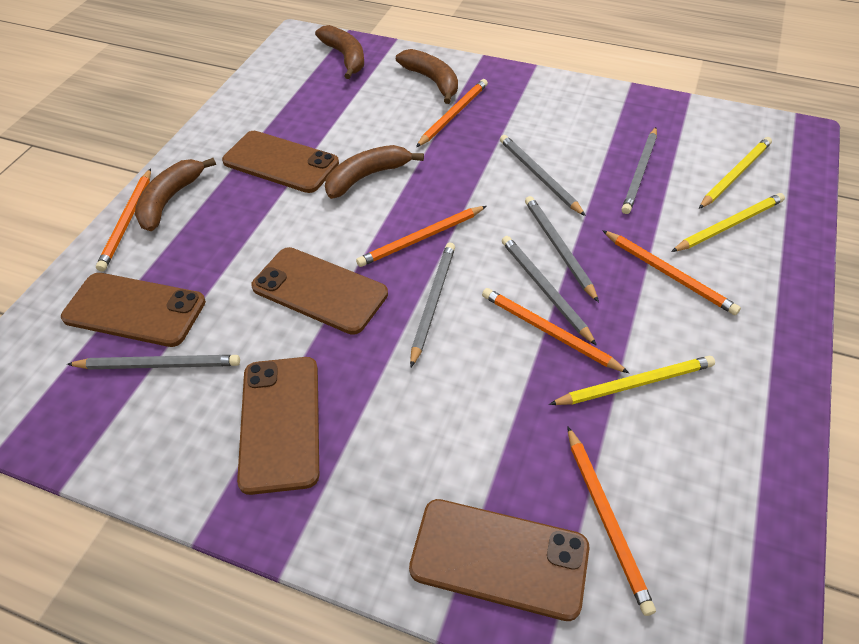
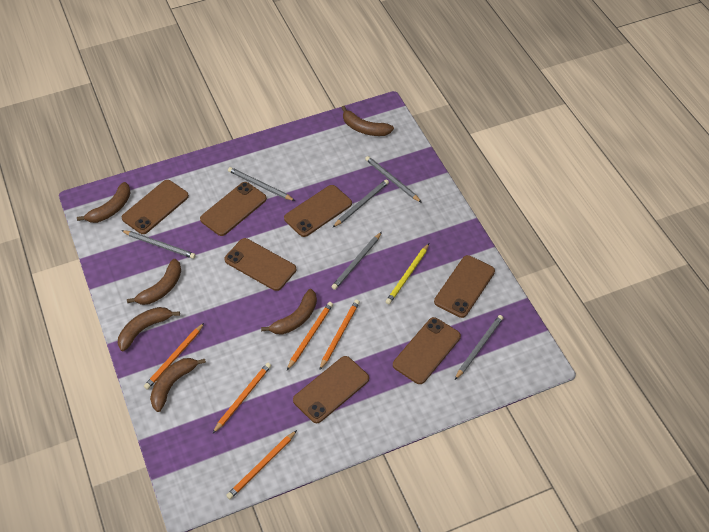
brown banana: [135,158,216,231] [315,25,364,79] [325,145,424,199] [396,49,458,104] = 4 -> [77,182,131,223] [118,307,180,351] [127,259,181,305] [150,358,206,412] [261,289,317,335] [341,106,394,136] = 6
brown phone: [61,273,206,347] [222,131,339,193] [237,357,319,495] [251,247,388,335] [409,499,589,621] = 5 -> [122,180,189,234] [200,182,267,236] [224,238,296,291] [284,185,352,237] [293,356,369,423] [393,317,461,384] [434,255,495,318] = 7
orange pencil: [96,168,151,271] [356,206,486,267] [416,79,488,147] [482,288,629,373] [567,426,656,616] [602,230,741,315] = 6 -> [144,323,204,390] [213,363,271,433] [226,430,297,499] [287,302,333,370] [319,300,360,370] = 5
yellow pencil: [549,356,715,405] [671,193,785,252] [699,137,772,209] = 3 -> [385,244,429,305] = 1

